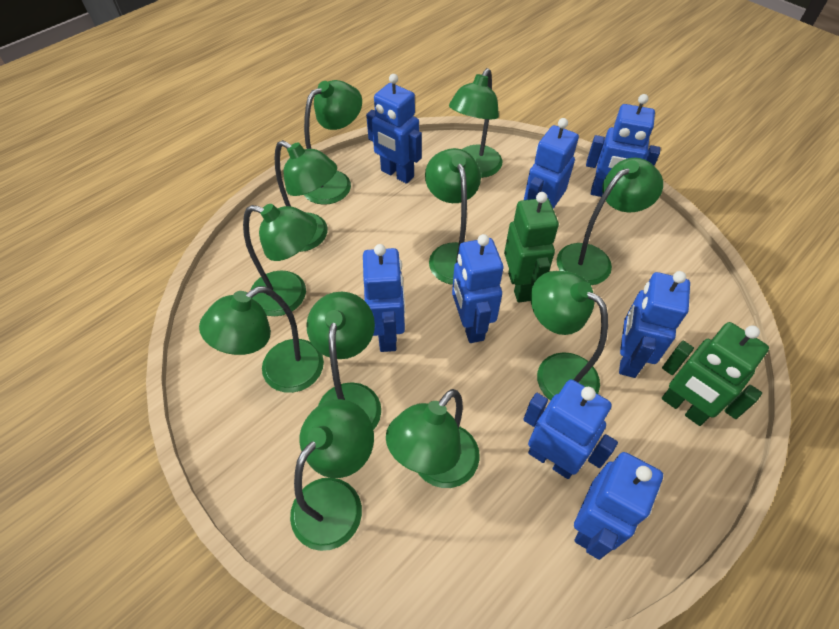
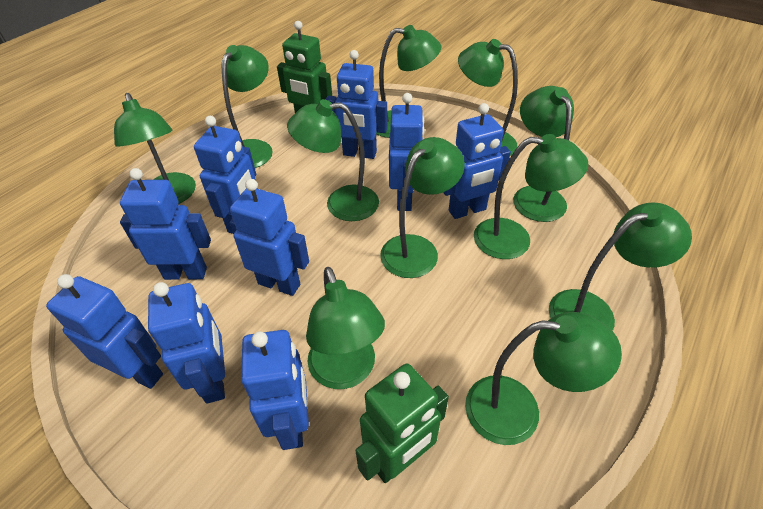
blue robot: [363,244,405,352] [366,74,422,184] [452,234,503,343] [523,379,618,479] [524,118,579,209] [574,452,663,560] [586,94,660,197] [619,271,690,378] = 8 -> [46,274,163,389] [120,168,211,280] [148,282,225,404] [194,116,258,234] [230,179,309,296] [241,330,309,450] [326,50,387,159] [389,93,425,211] [443,103,511,219] = 9

